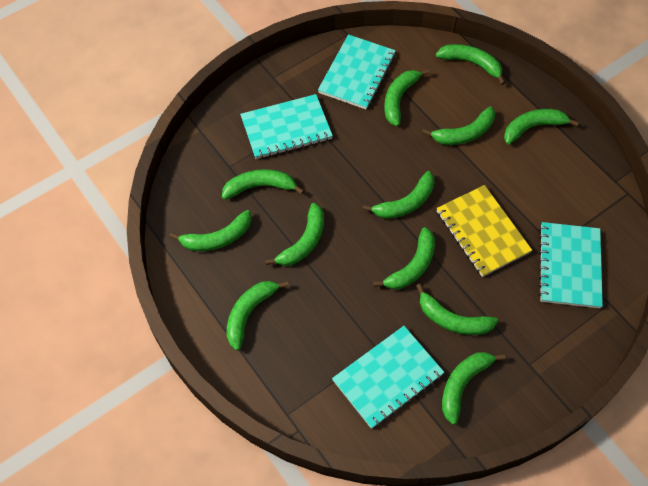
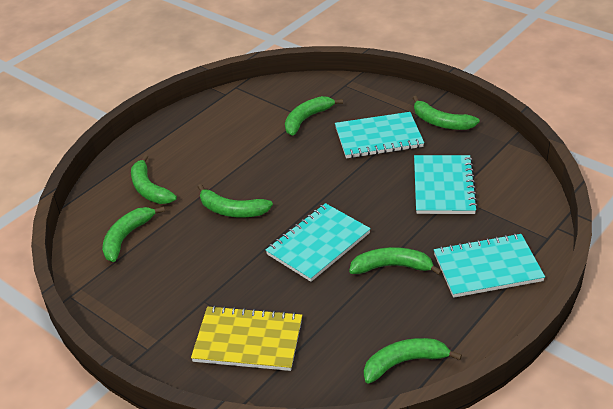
green banana: [169,210,252,251] [222,169,304,200] [226,281,289,350] [265,203,324,266] [362,171,434,219] [373,227,435,289] [384,69,430,126] [416,284,498,335] [422,106,495,145] [436,44,505,85] [442,352,505,425] [504,109,579,144] = 12 -> [102,206,165,262] [131,154,177,204] [198,184,273,217] [285,96,343,136] [349,247,442,276] [364,338,462,384] [413,96,480,130] = 7

